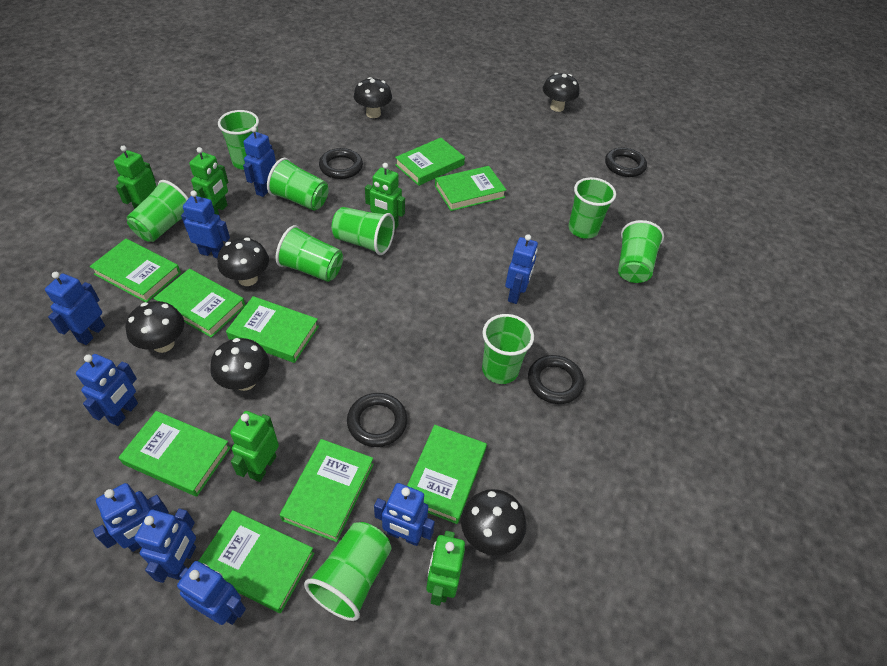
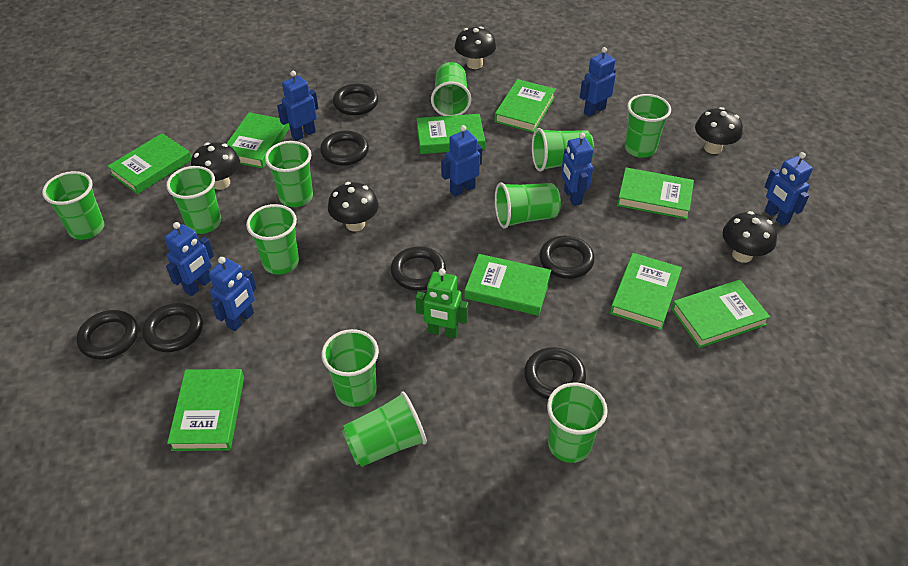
black mushroom: [126,301,184,353] [210,338,269,391] [217,238,269,286] [354,77,392,118] [461,489,526,555] [543,73,579,112] = 6 -> [191,142,240,190] [328,182,379,231] [455,27,496,69] [695,107,743,154] [722,211,777,263] = 5
black ring: [319,148,363,179] [347,393,408,447] [528,355,584,404] [605,147,647,177] = 4 -> [77,310,138,360] [142,303,203,352] [320,131,369,166] [333,84,378,115] [391,247,446,291] [524,347,586,399] [540,236,595,279] = 7
blue robot: [45,272,105,345] [76,354,138,426] [93,483,169,552] [134,508,196,583] [177,561,246,625] [181,190,230,258] [243,126,276,197] [374,483,435,546] [505,234,538,304] = 9 -> [164,222,214,296] [209,257,256,331] [277,71,318,141] [441,125,482,197] [561,133,593,206] [580,47,616,117] [765,152,813,226] = 7
green cup: [126,180,189,242] [218,110,259,170] [267,158,329,211] [275,225,343,282] [304,522,391,621] [332,207,395,255] [482,314,534,384] [568,177,616,239] [618,220,664,283] = 9 -> [42,171,104,240] [166,166,221,234] [246,204,299,275] [265,141,313,207] [322,329,379,407] [342,391,427,467] [431,62,471,116] [495,182,561,229] [532,128,594,172] [547,383,608,463] [624,94,671,158] = 11
green robot: [114,145,157,209] [189,147,228,215] [230,411,279,482] [365,163,405,230] [426,531,465,606] = 5 -> [415,269,468,339] = 1

